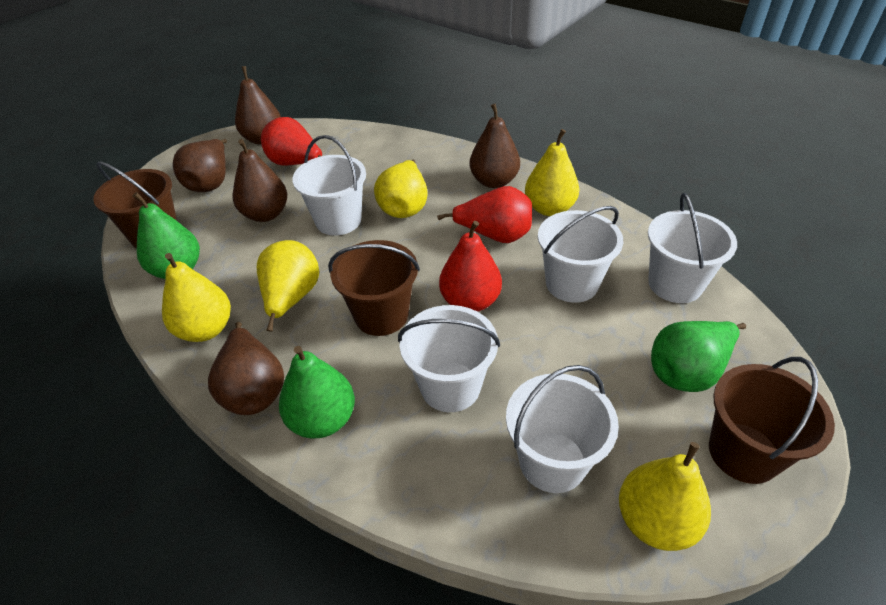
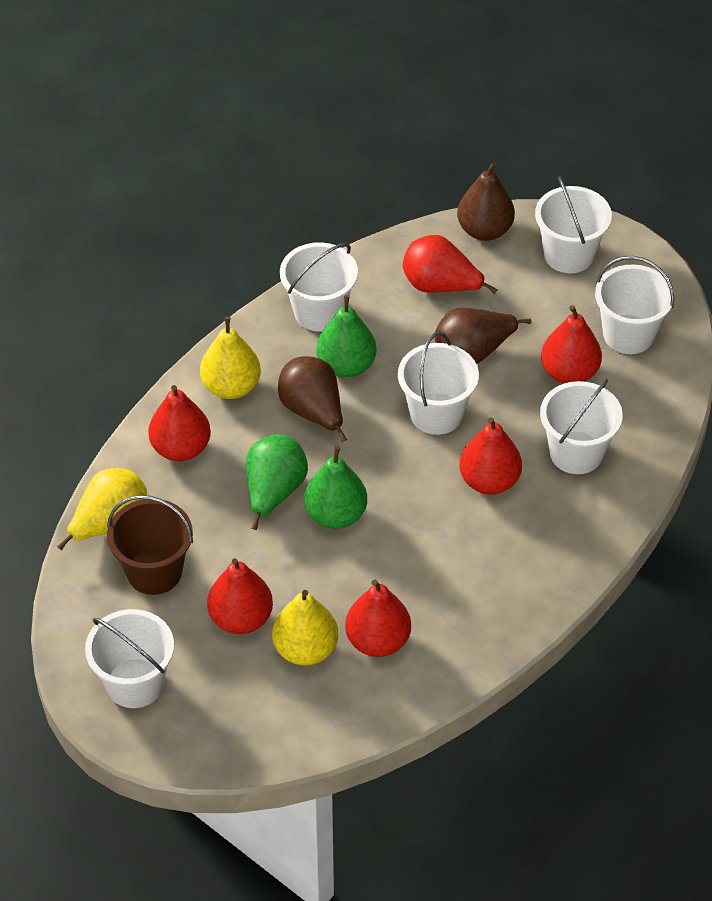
brown bucket: [93,162,177,249] [328,240,420,336] [709,357,835,484] = 3 -> [107,495,193,595] = 1
brown pear: [173,139,227,192] [208,322,284,415] [233,139,287,222] [235,66,281,145] [470,104,520,188] = 5 -> [278,356,347,442] [435,308,532,364] [457,162,515,241] = 3
red pear: [261,117,322,166] [437,186,532,243] [439,221,502,312] = 3 -> [148,385,211,461] [207,558,273,634] [345,580,411,657] [403,235,498,294] [459,417,522,495] [541,305,602,384] = 6
white bucket: [292,135,366,236] [398,305,500,412] [506,365,619,493] [538,206,623,303] [648,193,737,303] = 5 -> [85,609,174,708] [280,242,358,332] [398,332,479,435] [535,176,612,273] [540,379,623,474] [595,256,675,354] = 6
yellow pear: [162,253,231,342] [257,240,319,332] [374,160,428,218] [525,129,579,216] [619,442,711,551] = 5 -> [57,468,147,550] [200,317,261,399] [272,590,338,666] = 3

